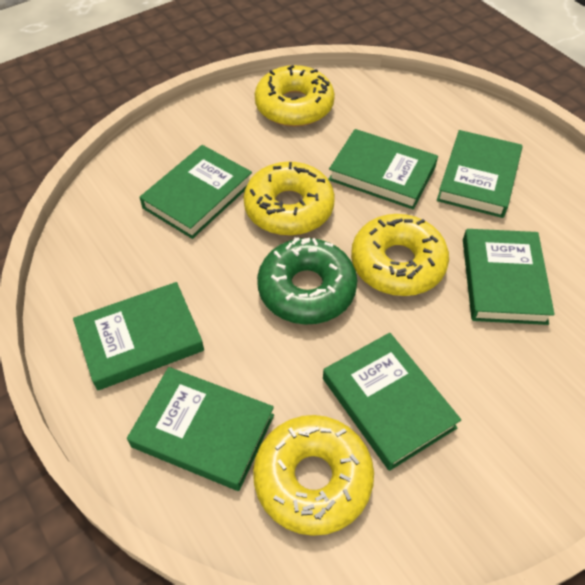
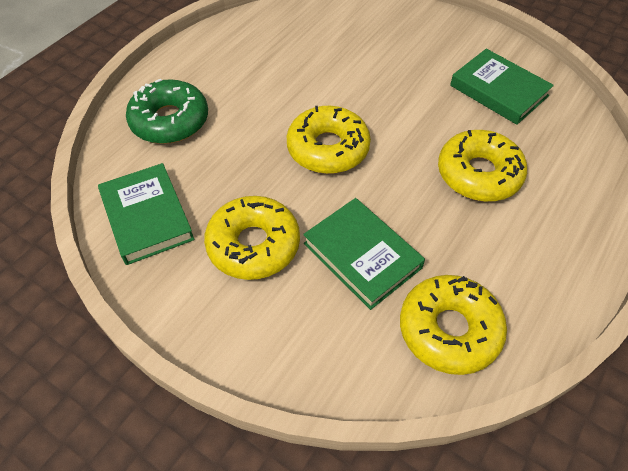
green book: [73,282,204,390] [127,367,274,491] [139,145,252,239] [323,333,461,471] [328,129,438,209] [437,130,523,218] [463,229,555,325] = 7 -> [98,163,195,265] [303,198,425,310] [450,49,554,125] = 3

